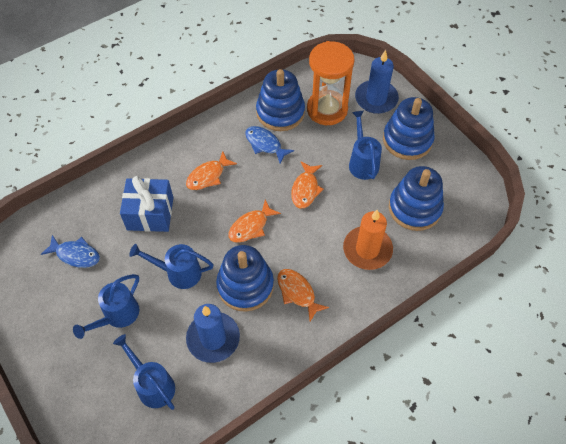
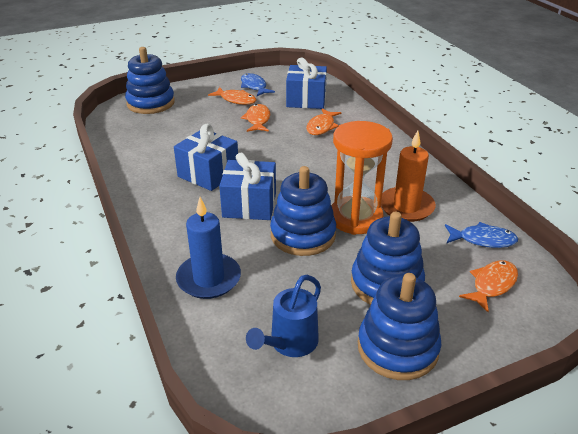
blue candle: [186,304,240,363] [355,50,399,114] = 2 -> [176,197,241,299] = 1
blue gift: [120,176,173,232] = 1 -> [174,124,238,191] [219,153,276,220] [286,58,327,109] = 3
blue watering can: [73,274,139,339] [113,334,175,410] [129,244,214,289] [349,111,382,180] = 4 -> [246,275,321,357] = 1

